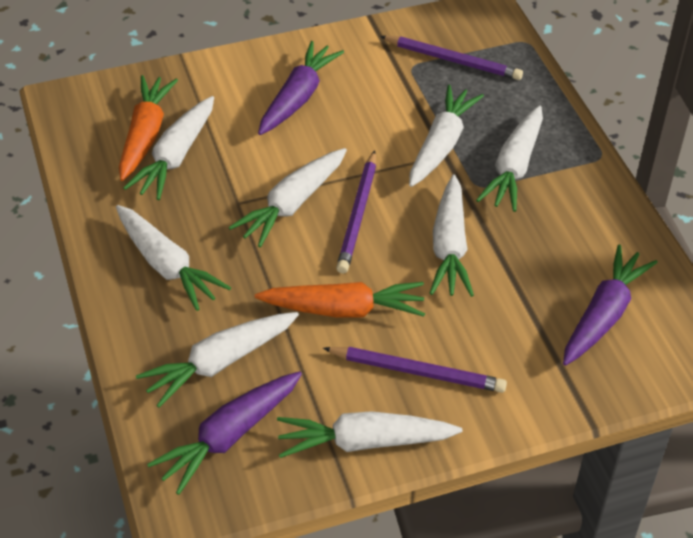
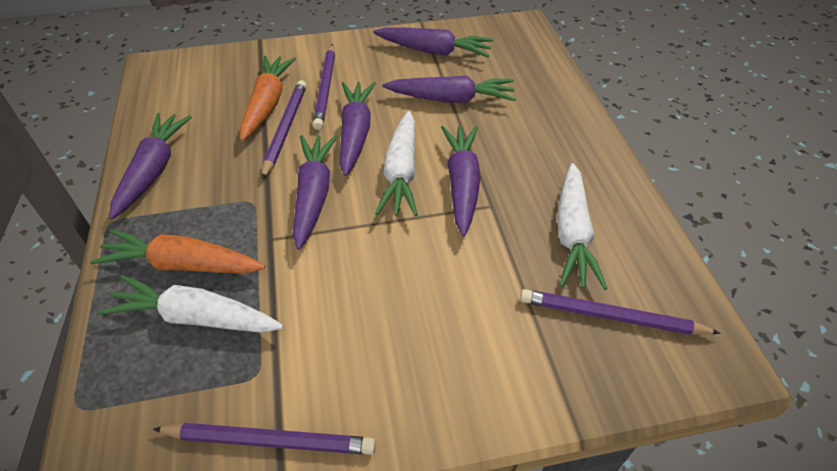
purple carrot: [147,371,302,495] [258,41,344,135] [563,245,658,366] = 3 -> [109,113,192,219] [293,135,338,250] [340,82,376,176] [373,27,493,57] [382,76,516,103] [441,126,481,236] = 6
purple pencil: [323,347,507,393] [336,150,376,274] [380,36,523,80] = 3 -> [153,423,376,455] [262,80,307,180] [313,44,335,130] [520,289,721,335] = 4
white carrot: [116,205,231,311] [123,96,214,200] [136,312,299,408] [228,148,347,247] [277,411,462,458] [409,85,484,187] [429,175,474,297] [476,105,543,212] = 8 -> [98,275,283,333] [375,111,418,216] [557,163,608,290] = 3

